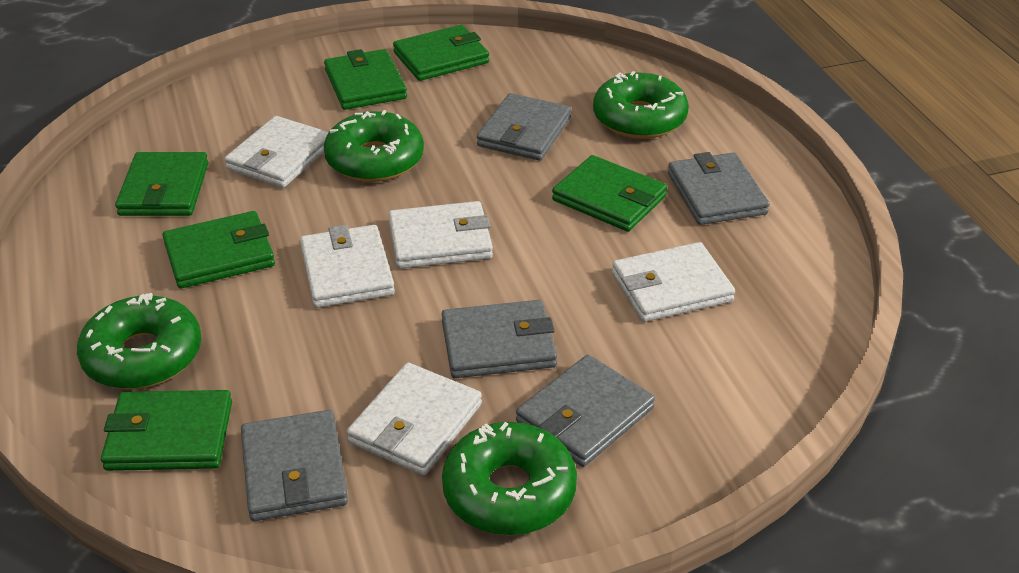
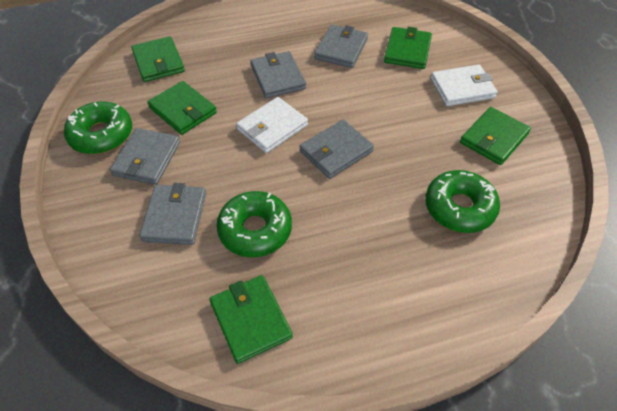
green donut: [77,293,201,389] [324,110,424,182] [442,422,577,535] [593,71,689,139] = 4 -> [64,102,132,154] [216,191,292,257] [425,170,500,233] = 3
green wallet: [101,390,232,471] [115,152,208,216] [163,211,275,289] [324,49,407,110] [393,25,489,81] [552,155,667,232] = 6 -> [131,36,185,82] [147,81,217,135] [209,275,293,364] [384,27,432,69] [460,107,531,165] = 5
white wallet: [224,116,329,188] [300,225,395,308] [347,363,482,475] [388,201,493,269] [612,242,735,322] = 5 -> [236,97,308,153] [430,64,498,106] = 2

